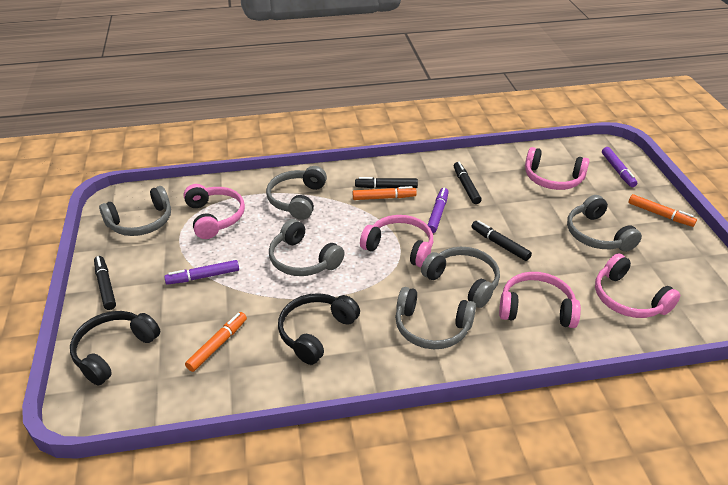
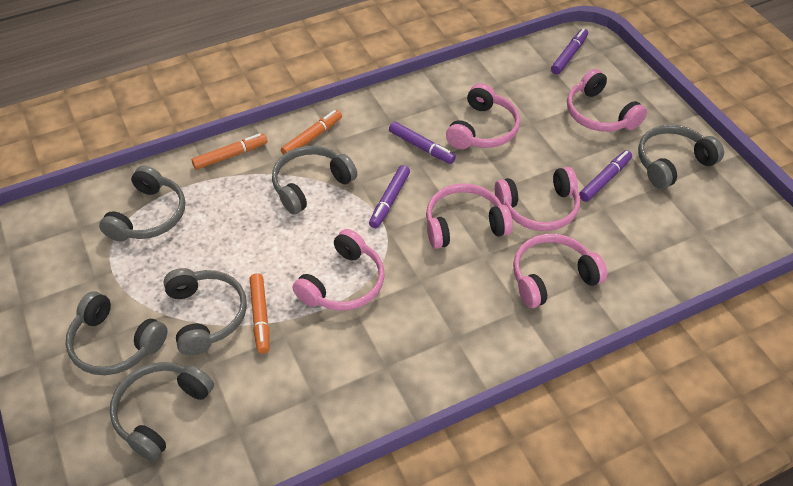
black headphones: [70,311,160,386] [278,293,360,365] = 2 -> none = 0
black marker: [94,256,116,310] [355,177,418,188] [454,162,482,204] [471,220,532,261] = 4 -> none = 0
pink headphones: [184,184,245,239] [360,215,433,268] [499,272,581,328] [525,147,589,190] [595,253,680,318] = 5 -> [293,229,385,311] [426,183,513,249] [446,83,520,149] [495,167,580,231] [513,234,607,308] [567,69,647,132] = 6
purple marker: [164,260,239,285] [428,188,449,233] [602,147,637,187] = 3 -> [369,165,410,228] [389,122,456,164] [551,28,588,74] [579,150,632,202] = 4

